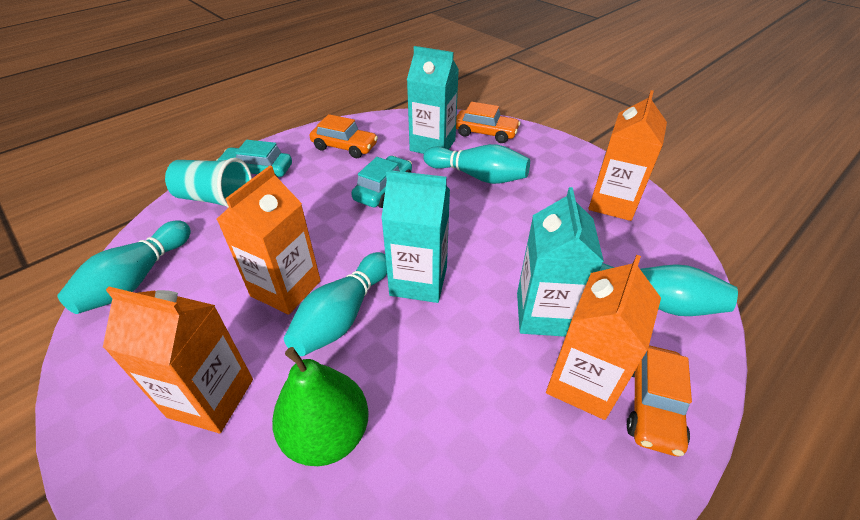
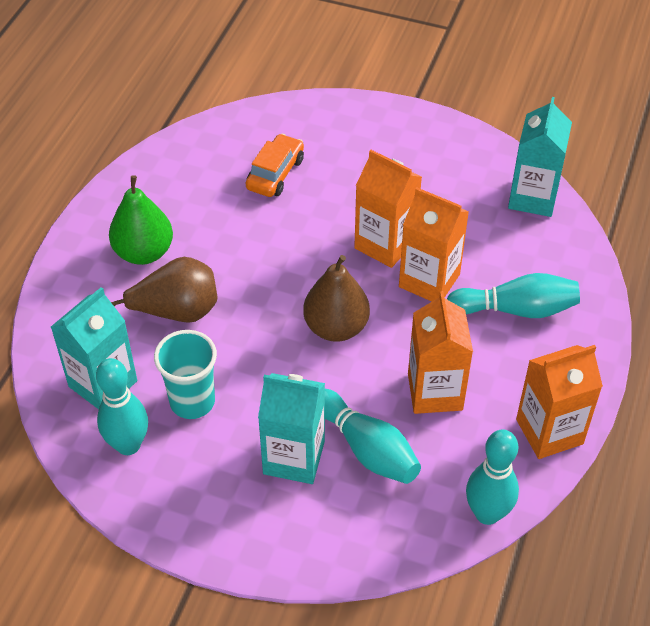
brown pear: none = 0 -> [111,257,218,323] [303,255,370,342] = 2
orange car: [310,114,378,158] [456,102,520,143] [627,345,692,456] = 3 -> [246,134,304,197] = 1
turquoise car: [216,140,292,178] [351,156,412,208] = 2 -> none = 0

